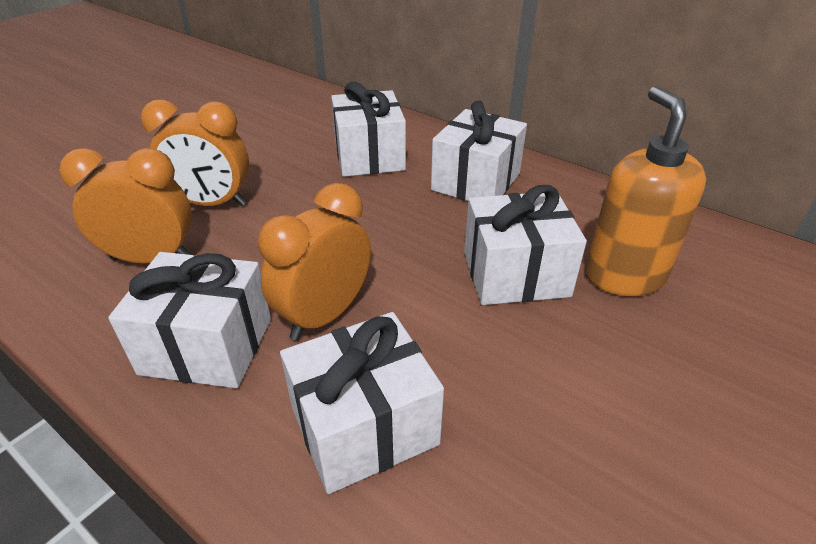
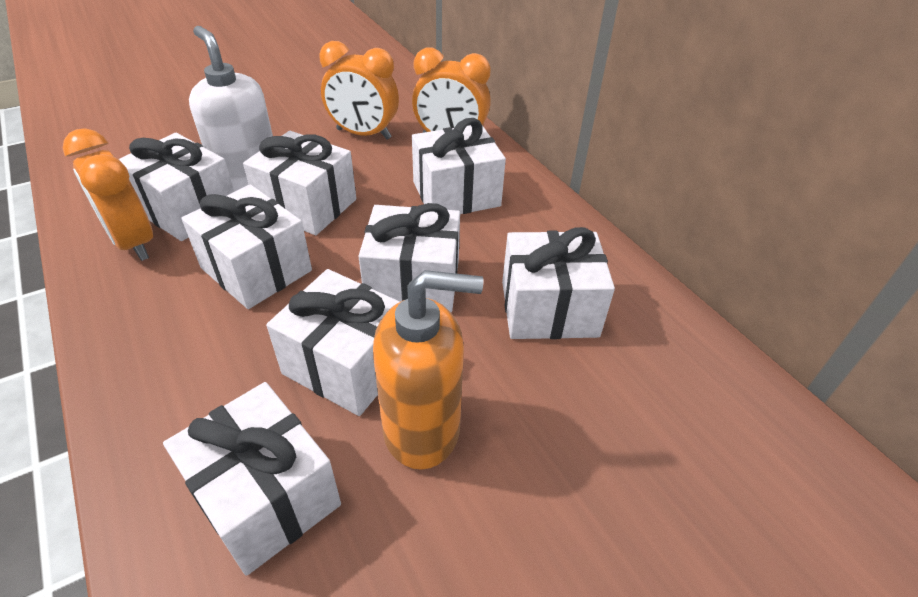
white gift: [108,252,271,388] [280,312,444,494] [331,82,406,177] [431,101,527,201] [464,185,587,305] = 5 -> [119,133,234,241] [163,382,341,576] [181,184,312,309] [243,131,356,235] [266,269,400,416] [358,203,460,312] [412,118,506,214] [502,227,615,339] = 8
white soap dispenser: none = 0 -> [189,26,273,192] = 1

